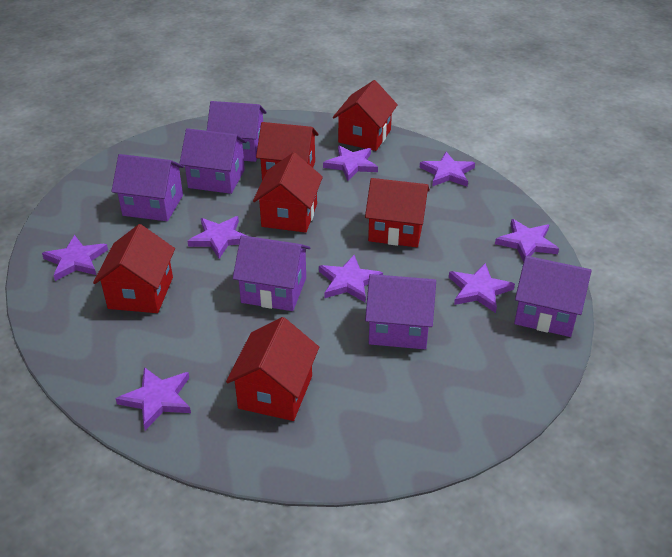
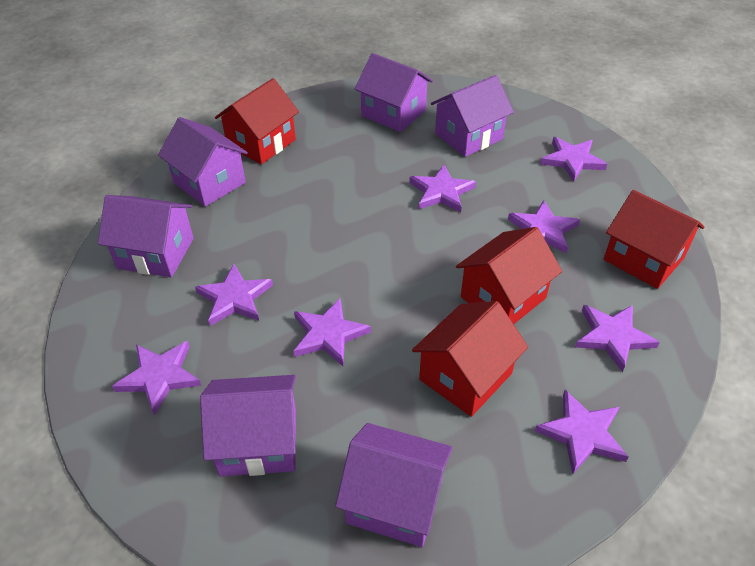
red house: [93,224,175,313] [226,317,319,421] [253,152,323,233] [256,122,319,180] [333,80,398,151] [365,178,430,247] = 6 -> [215,78,299,164] [412,301,528,417] [456,227,562,324] [604,190,704,289] = 4

